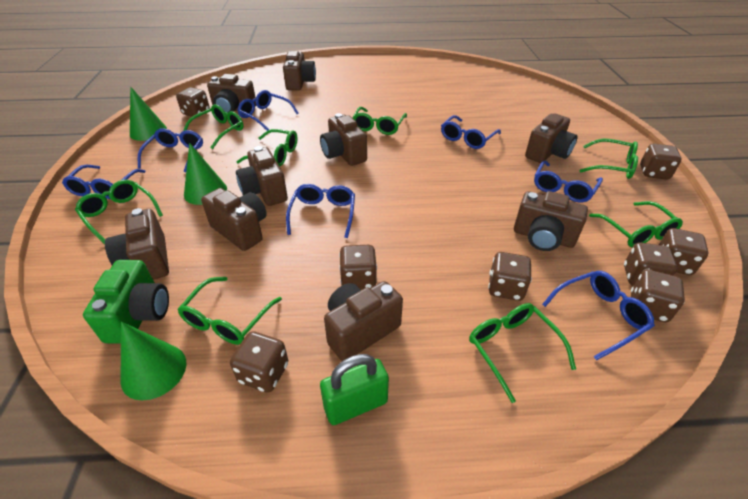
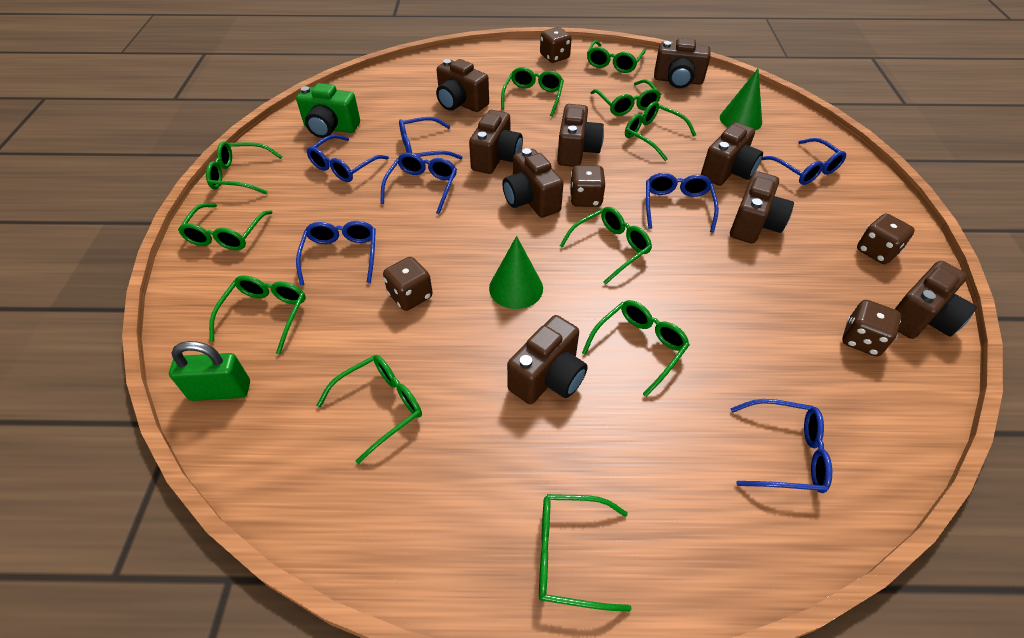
brown dice: [176,87,210,117] [230,331,288,393] [339,245,377,289] [488,252,532,301] [624,242,677,286] [631,269,685,322] [640,144,682,180] [659,228,709,275] = 8 -> [383,257,433,311] [540,27,572,63] [570,165,605,207] [842,300,901,357] [857,214,915,264] = 5
green cone: [120,322,186,400] [130,87,167,141] [184,143,227,205] = 3 -> [489,236,543,309] [720,68,762,131] = 2
green glasses: [75,180,163,244] [177,277,282,345] [183,104,244,149] [236,129,297,167] [352,107,407,135] [469,303,576,403] [579,139,638,179] [589,201,683,247] = 8 -> [178,203,273,250] [206,141,282,194] [209,276,306,354] [316,355,422,464] [501,67,564,117] [539,494,632,612] [560,207,652,285] [582,300,690,397] [587,40,646,73] [591,79,661,116] [625,101,696,161] = 11

